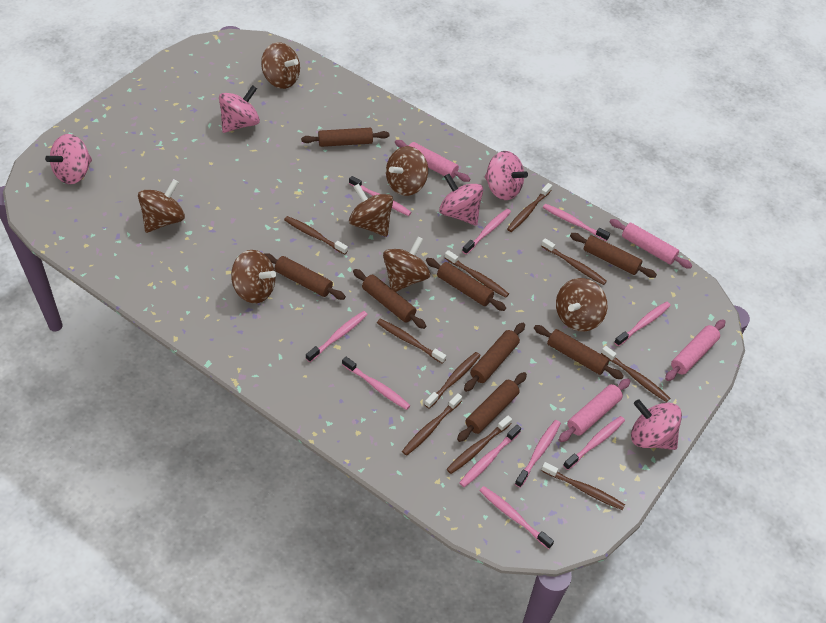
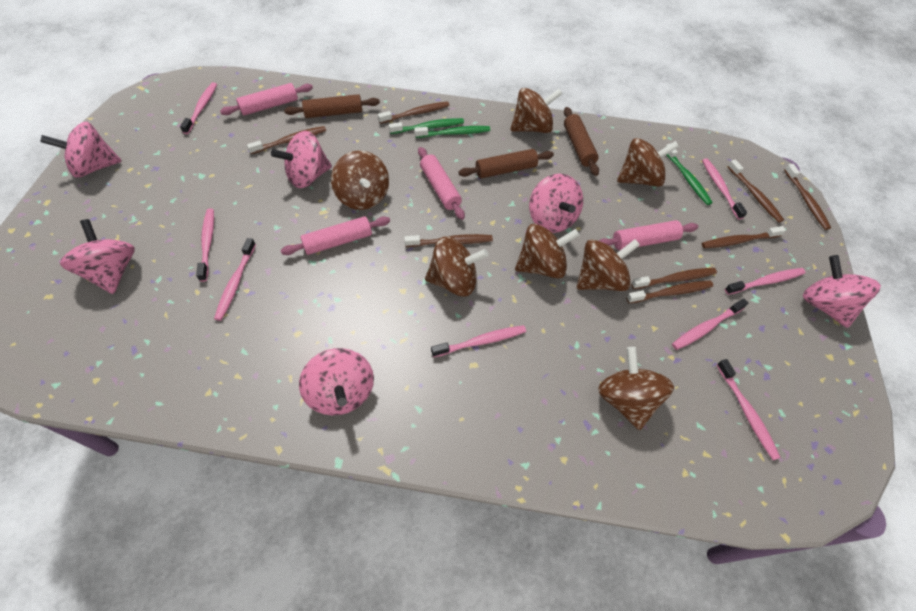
brown rolling pin: [264,253,346,300] [301,128,390,147] [353,269,426,329] [426,258,506,311] [457,372,527,442] [464,323,525,392] [534,325,624,379] [570,233,657,278] = 8 -> [284,94,380,118] [459,149,554,178] [564,107,599,176] = 3
brown toothbrush: [284,216,348,255] [377,319,446,364] [402,393,462,456] [424,352,481,409] [445,250,509,298] [447,415,512,474] [507,183,552,232] [541,238,607,285] [541,462,625,510] [601,346,670,402] = 10 -> [247,126,326,154] [378,101,450,124] [404,234,493,247] [627,280,713,304] [631,268,717,289] [702,226,786,248] [727,160,784,223] [784,164,831,230] = 8
green toothbrush: none = 0 -> [389,118,464,134] [414,126,490,138] [666,144,713,205] = 3
pink spinning top: [45,134,92,184] [219,85,260,133] [439,174,483,226] [485,151,528,200] [631,399,682,450] = 5 -> [40,122,121,178] [60,219,135,294] [271,131,332,188] [299,348,374,415] [529,174,583,233] [803,255,881,328] = 6
pink toothbrush: [306,311,368,362] [342,357,410,410] [349,176,412,216] [459,424,521,487] [462,209,511,255] [479,486,554,549] [515,420,561,488] [543,204,610,241] [563,416,625,470] [614,302,671,346] = 10 -> [180,82,217,134] [196,208,214,282] [214,238,256,321] [431,325,526,357] [672,298,748,350] [702,158,747,220] [717,359,781,460] [725,268,805,295] = 8

